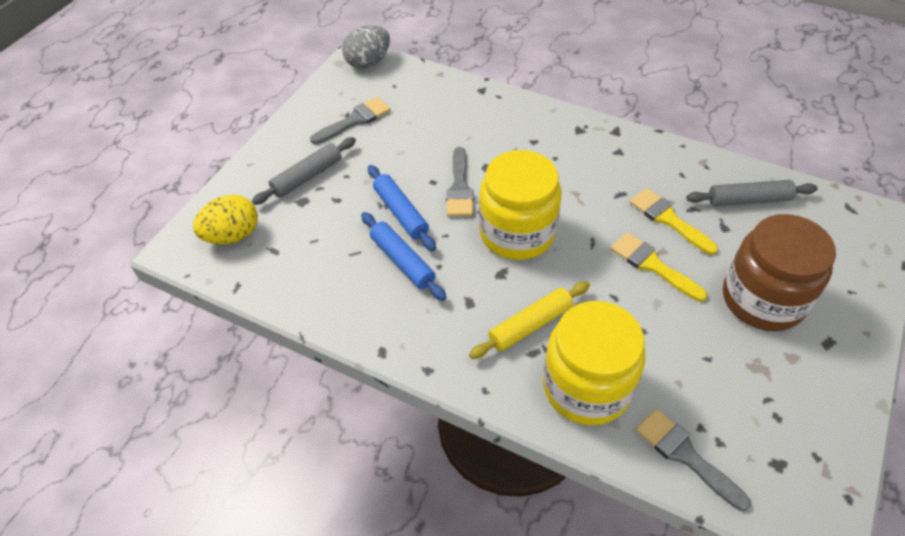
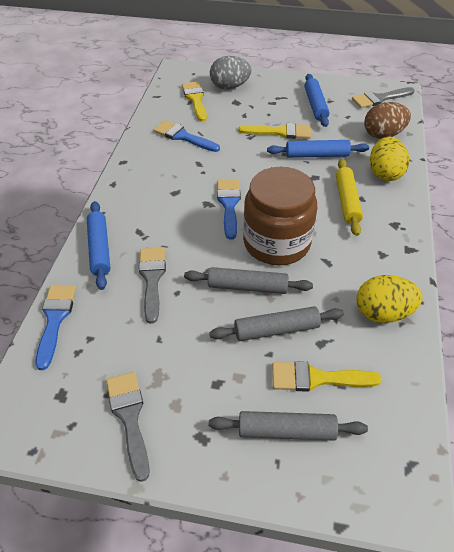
blue brush: none = 0 -> [35,285,76,370] [154,120,220,152] [217,180,241,240] = 3
blue rolling pin: [361,212,446,301] [368,165,436,251] = 2 -> [87,201,110,290] [267,140,369,158] [305,74,329,127] = 3
brown egg: none = 0 -> [364,102,411,139] = 1
grey rolling pin: [252,137,356,205] [686,180,818,206] = 2 -> [184,267,313,294] [209,306,344,341] [209,411,368,441] = 3
yellow brush: [611,232,707,302] [630,188,718,255] = 2 -> [182,81,207,122] [239,123,311,139] [272,361,382,392] = 3
yellow egg: [193,195,258,244] = 1 -> [357,275,423,323] [370,137,409,181] = 2
yellow jar: [479,150,562,260] [543,301,646,425] = 2 -> none = 0

